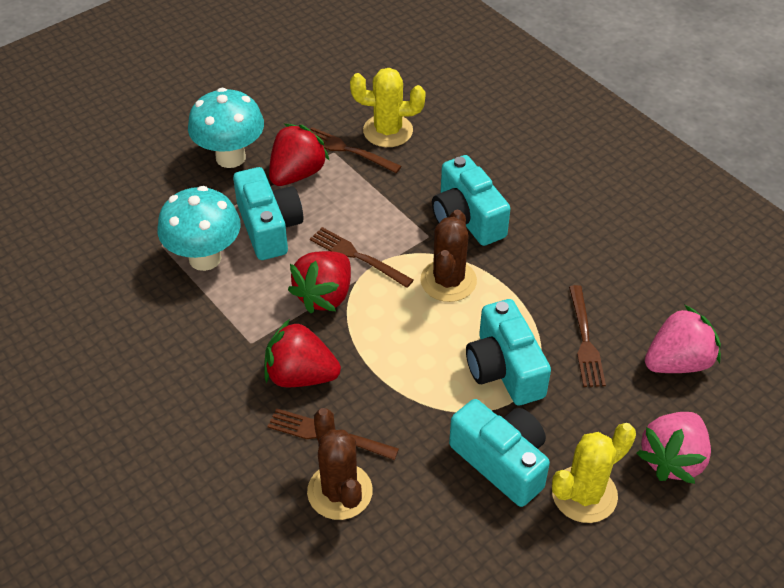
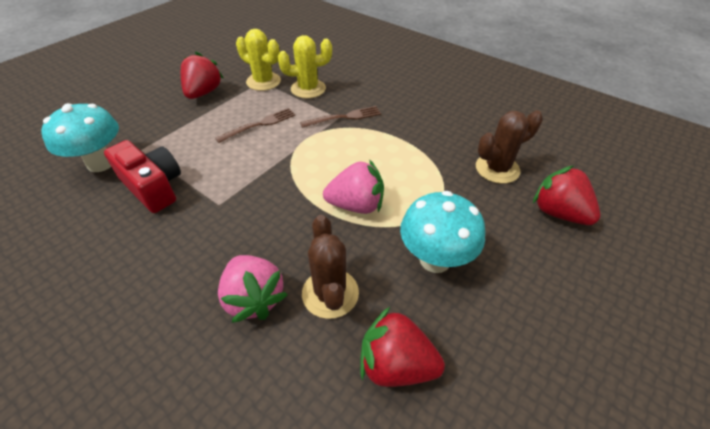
brown fork: [267,408,399,460] [310,127,402,173] [310,227,414,288] [569,285,606,387] = 4 -> [215,108,296,143] [300,106,381,128] = 2
red camera: none = 0 -> [104,140,181,213] = 1
turquoise camera: [233,167,304,260] [432,155,510,246] [449,399,550,507] [466,299,551,405] = 4 -> none = 0

